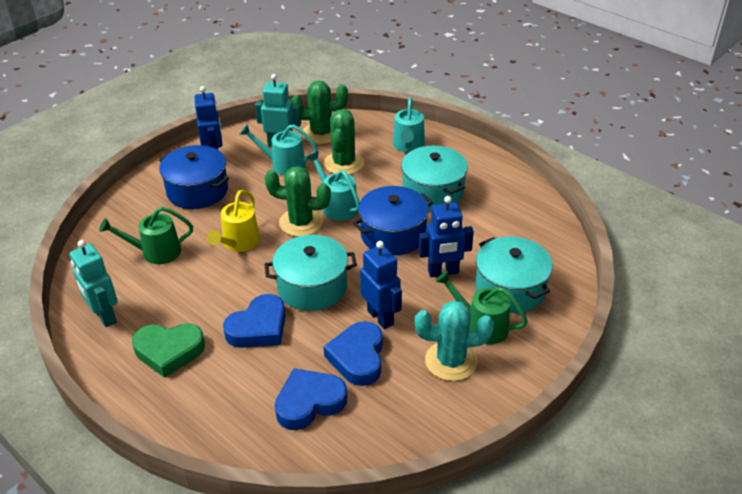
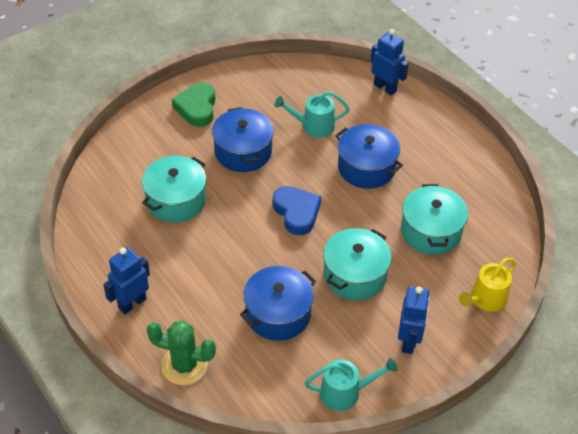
blue heart: [223,294,286,348] [275,368,347,430] [324,321,383,386] = 3 -> [273,186,321,235] = 1
blue pot: [159,145,229,209] [353,186,433,256] = 2 -> [212,107,274,172] [240,266,316,341] [335,124,403,189] = 3
green cactus: [265,166,331,237] [291,80,348,144] [324,109,364,175] = 3 -> [147,321,216,385] = 1
green watering can: [99,207,193,264] [436,271,528,344] = 2 -> none = 0
turquoise cactus: [415,300,494,381] = 1 -> none = 0
turquoise robot: [70,240,118,327] [255,74,301,147] = 2 -> none = 0
turquoise watering can: [240,124,318,175] [307,151,360,221] [393,97,425,152] = 3 -> [275,91,349,138] [305,358,397,411] = 2

